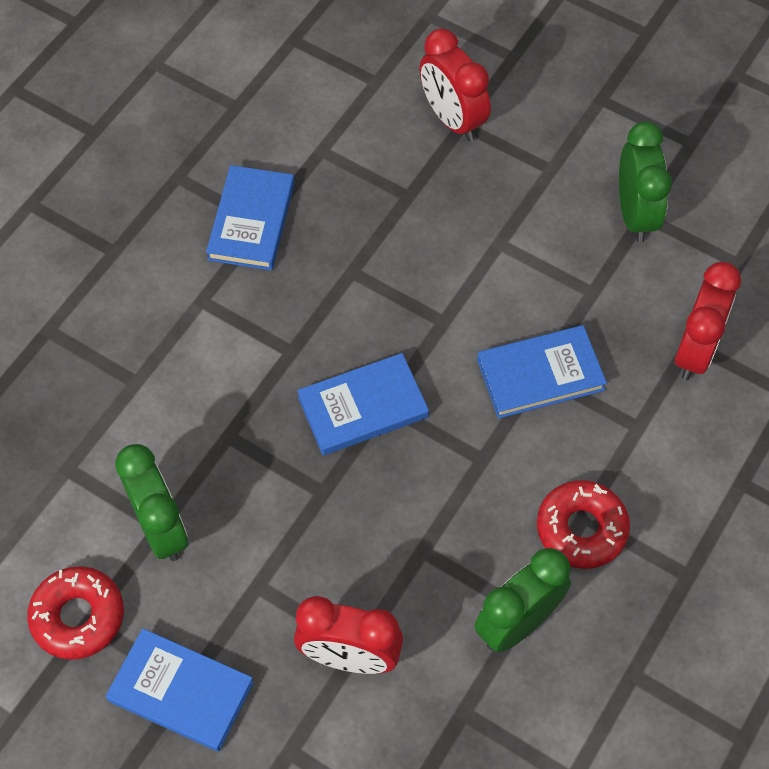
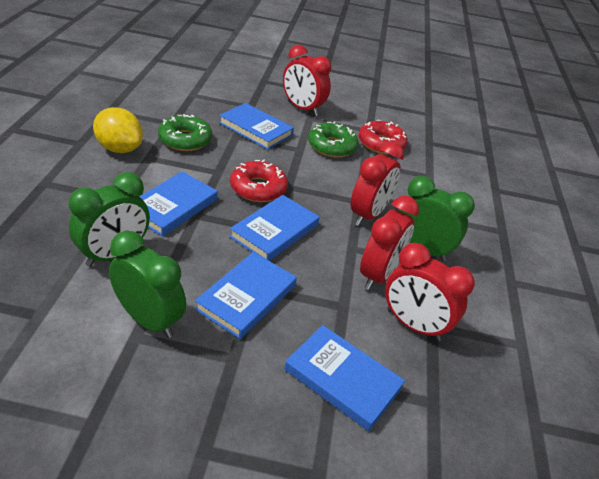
blue book: [106,628,254,752] [206,165,295,270] [297,353,429,456] [477,325,607,419] = 4 -> [140,172,218,237] [195,252,297,339] [219,103,294,150] [229,195,319,261] [284,325,405,431] = 5
green donut: none = 0 -> [158,114,212,151] [308,121,359,158] = 2
red clock: [294,596,403,674] [419,28,491,141] [675,262,741,380] = 3 -> [283,45,331,116] [350,142,404,226] [360,196,419,290] [385,243,475,341] = 4
yellow lemon: none = 0 -> [93,107,143,153] = 1

